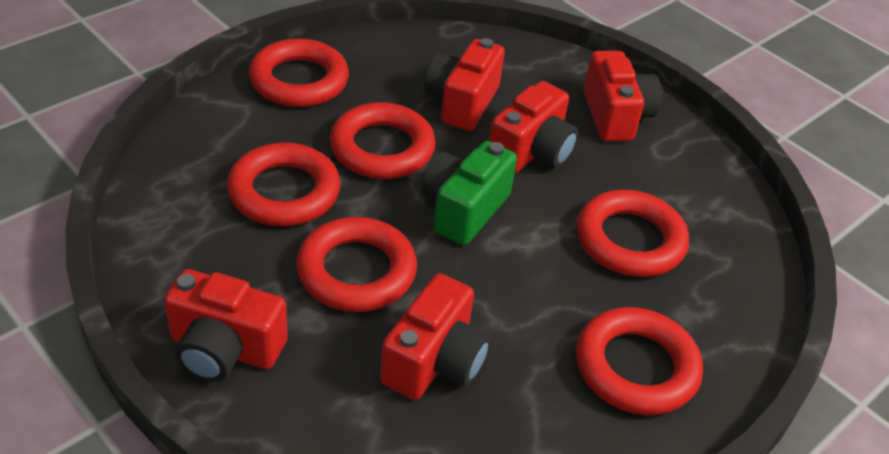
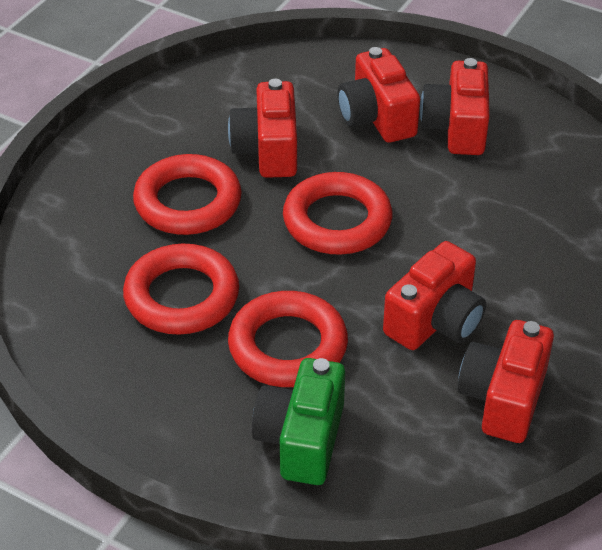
red ring: [227,142,340,226] [249,38,349,107] [296,217,417,312] [330,102,436,179] [576,307,703,415] [577,190,689,277] = 6 -> [123,244,239,335] [133,154,242,235] [228,291,348,387] [283,172,392,255] = 4

